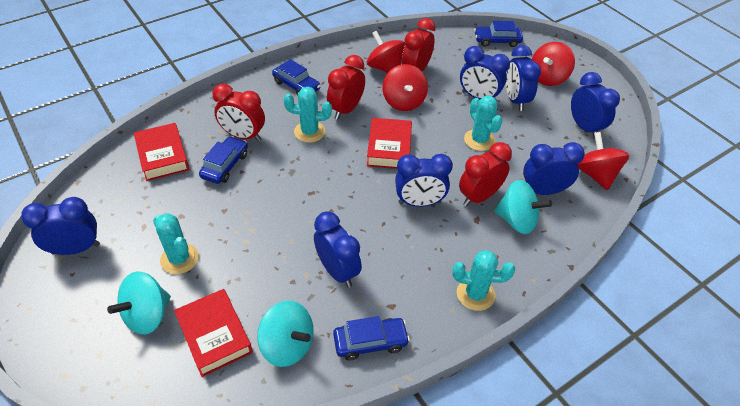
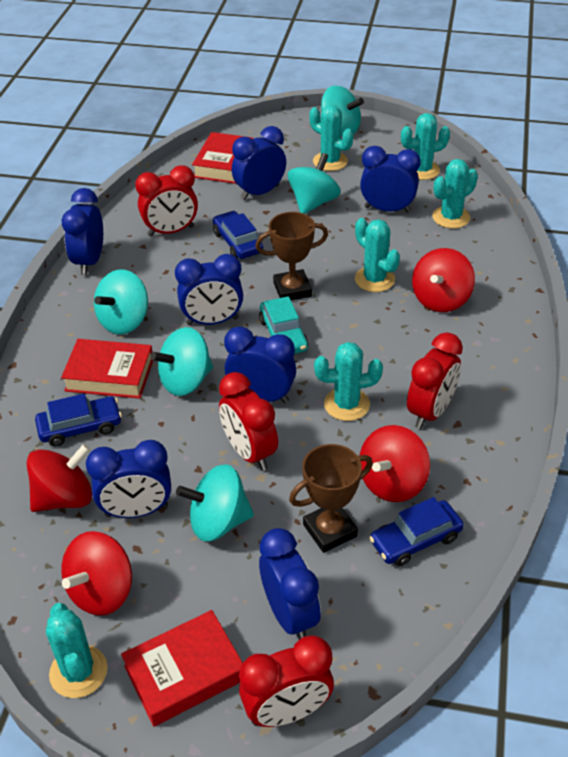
blue car: [199,136,248,184] [272,59,321,96] [333,316,410,361] [474,21,523,47] = 4 -> [35,394,122,447] [213,211,263,259] [369,497,464,566] = 3
brown trophy: none = 0 -> [255,212,328,301] [289,444,373,553] = 2
turquoise cactus: [153,213,199,274] [284,87,332,143] [452,250,515,311] [464,96,502,151] = 4 -> [46,603,108,698] [309,105,353,171] [314,342,383,421] [355,218,400,292] [401,113,450,180] [432,159,478,228] = 6
turquoise car: none = 0 -> [259,296,309,354] = 1
turquoise spinning top: [107,271,171,335] [257,301,314,367] [494,180,552,234] = 3 -> [94,269,148,335] [150,327,213,396] [176,464,254,541] [288,153,341,214] [320,85,364,136] = 5

